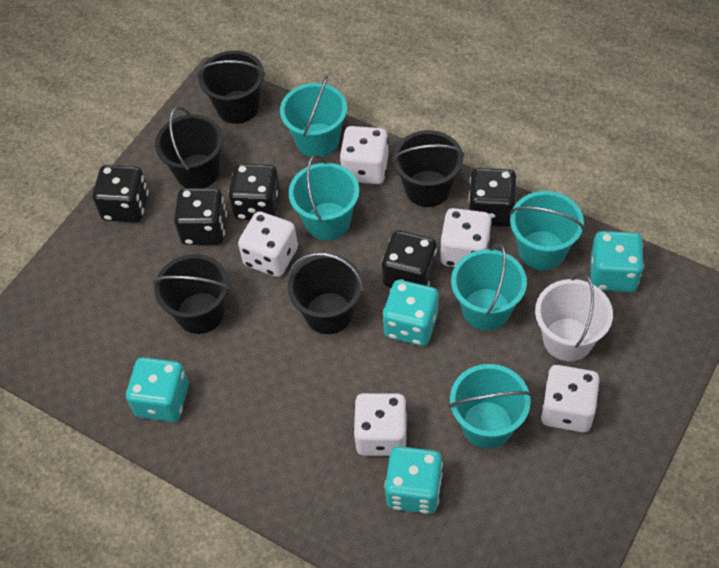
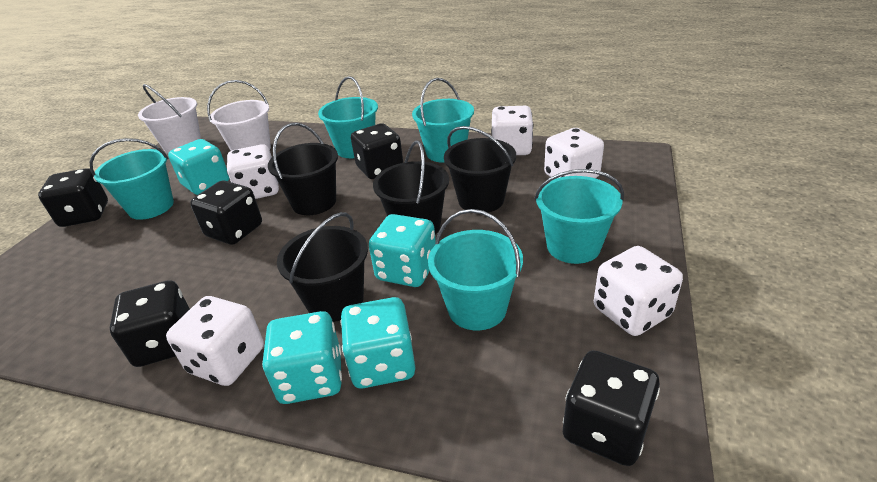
black bucket: [152,254,229,334] [155,107,223,188] [197,50,265,124] [287,253,363,334] [392,130,464,207] = 5 -> [268,123,338,215] [277,212,368,322] [373,140,449,234] [444,126,516,213] = 4
white bucket: [535,273,613,362] = 1 -> [138,84,201,154] [207,80,271,151] = 2

